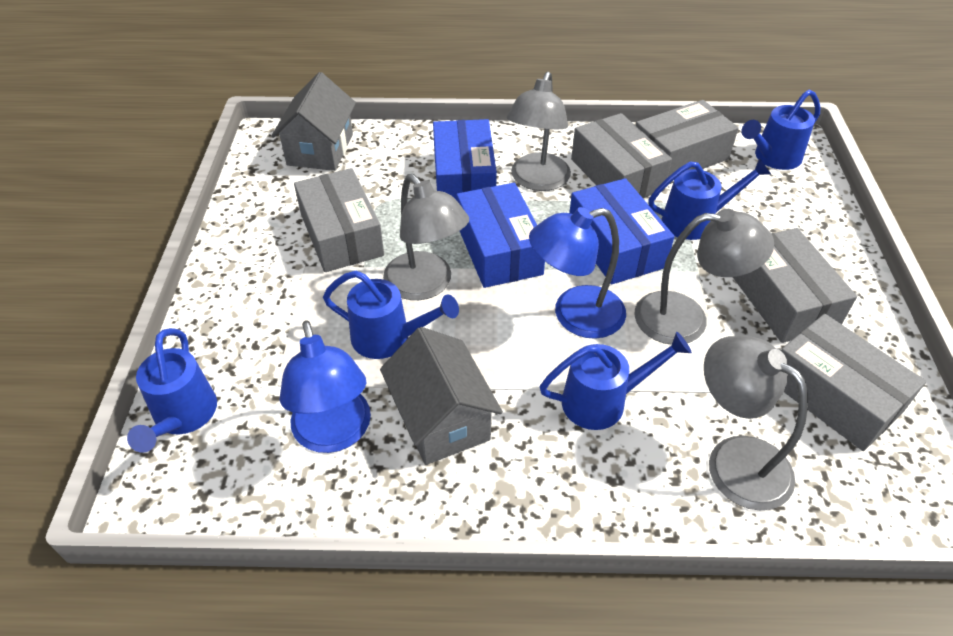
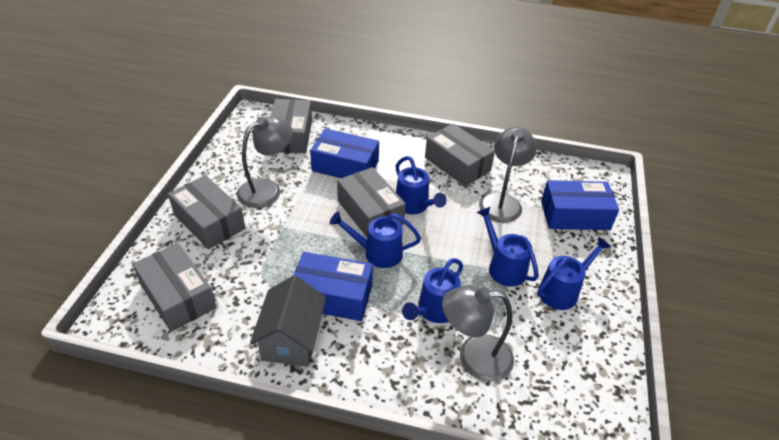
blue lamp: [280,320,371,453] [529,207,626,339] = 2 -> none = 0
grey house: [271,72,356,171] [380,327,503,465] = 2 -> [250,275,326,367] = 1
grey lamp: [383,174,469,300] [507,72,571,191] [634,209,774,345] [704,336,808,511] = 4 -> [237,116,293,208] [442,285,514,382] [479,127,537,223] = 3

